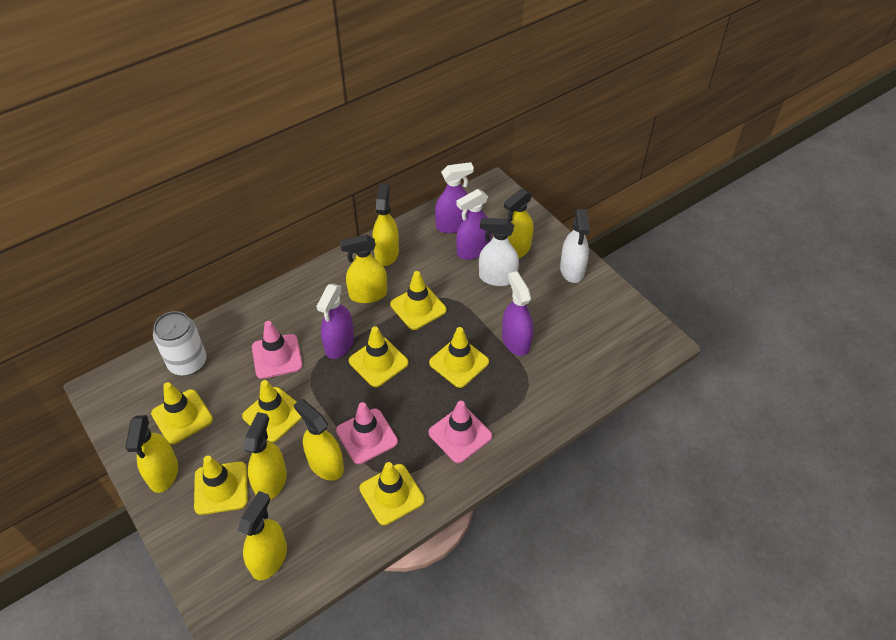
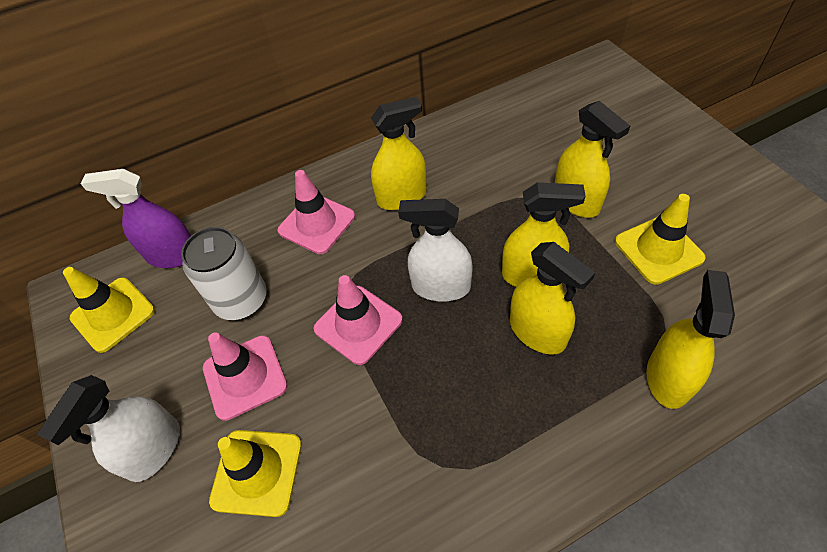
purple spray bottle: [317,284,354,359] [435,162,474,233] [456,189,492,260] [502,271,533,356] = 4 -> [81,169,191,268] = 1
yellow spray bottle: [125,415,178,493] [238,491,287,580] [243,412,287,500] [294,399,344,480] [340,235,387,303] [372,184,399,266] [504,189,533,258] = 7 -> [371,96,427,210] [502,182,586,287] [510,242,595,355] [555,101,630,218] [646,270,735,409] = 5
yellow traffic cone: [151,382,213,444] [194,456,248,515] [242,380,302,442] [349,326,409,387] [359,462,425,525] [390,271,446,330] [429,327,489,388] = 7 -> [63,267,155,353] [209,430,302,517] [615,194,706,285] = 3

